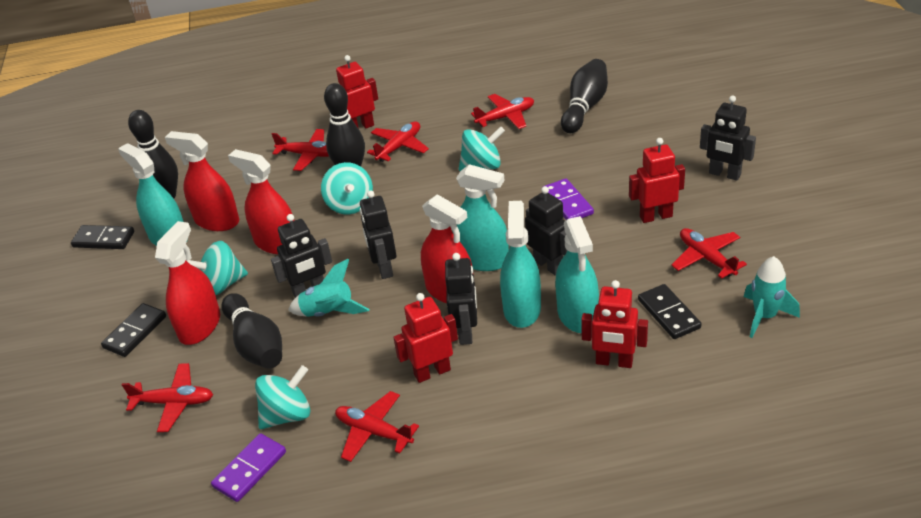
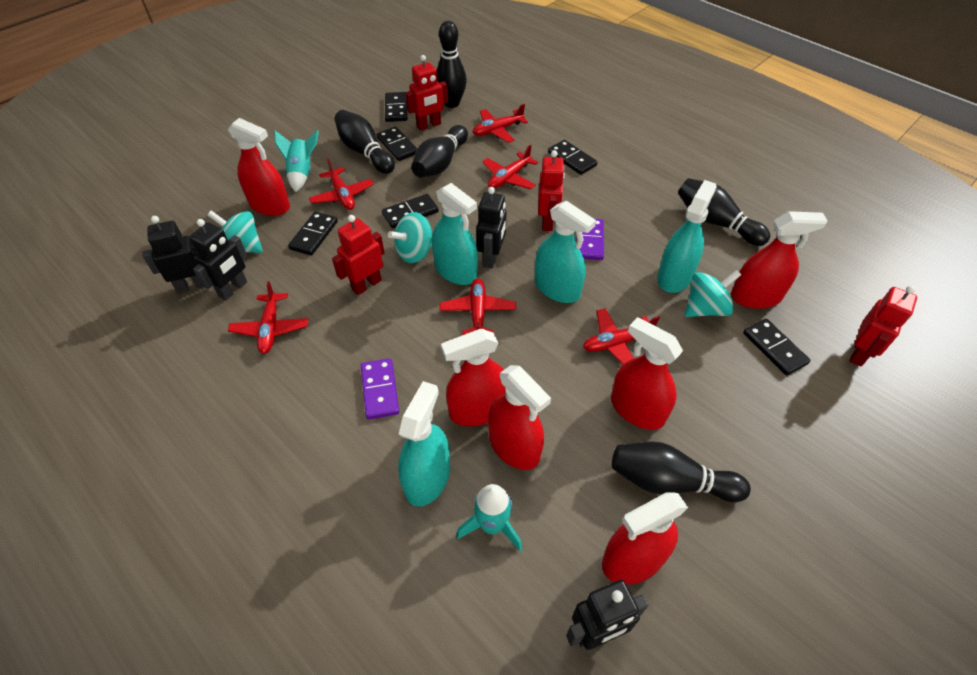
black bowling pin: [128,110,178,199] [221,293,282,369] [324,83,365,166] [561,59,608,133] = 4 -> [334,110,395,174] [411,125,468,177] [437,21,467,108] [612,441,751,502] [678,178,770,246] = 5
black domino: [71,225,134,249] [101,303,166,357] [638,284,701,339] = 3 -> [288,212,338,256] [377,127,417,161] [382,194,439,228] [385,92,408,122] [548,140,598,175] [743,319,811,376] = 6
black robot: [271,214,332,298] [360,191,397,279] [445,253,477,345] [525,186,568,276] [700,95,756,181] = 5 -> [142,216,203,293] [189,219,247,300] [476,187,507,268] [566,580,648,650] = 4
red spray bottle: [155,221,220,345] [165,131,239,231] [228,149,294,254] [421,194,472,303] = 4 -> [228,118,290,216] [441,329,506,426] [488,365,551,470] [602,492,688,585] [611,317,683,430] [731,211,827,309] = 6
turquoise spinning top: [186,241,248,295] [255,365,310,429] [321,162,373,215] [459,126,505,171] = 4 -> [207,210,263,253] [388,212,432,263] [685,270,741,317] = 3

